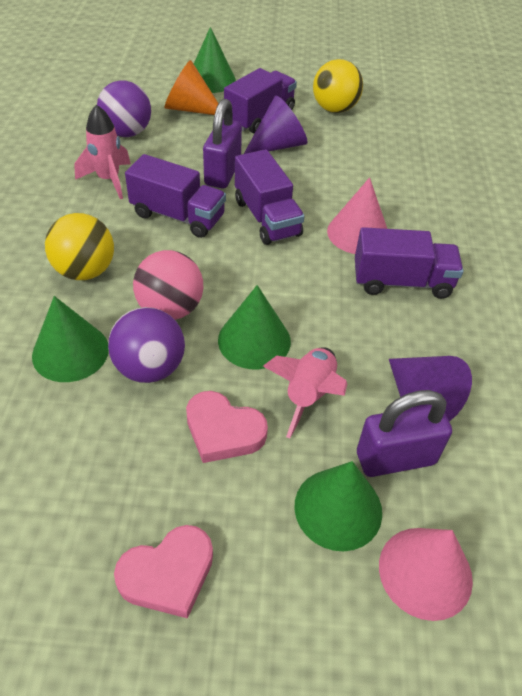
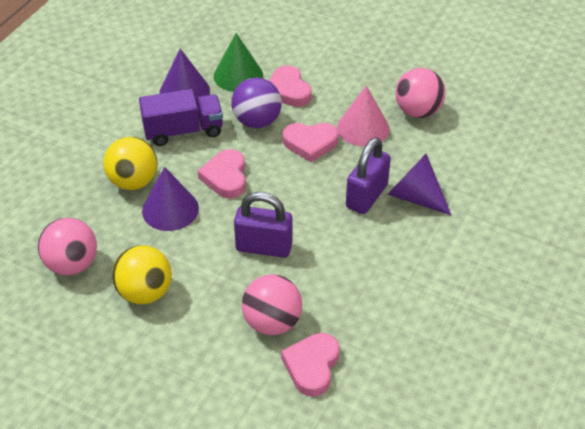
green cone: [32,296,109,382] [194,27,236,93] [218,285,291,370] [294,461,382,551] = 4 -> [214,33,263,92] = 1
orange cone: [164,60,218,115] = 1 -> none = 0
pink ball: [133,250,203,320] = 1 -> [38,218,97,275] [242,274,302,335] [395,68,446,118] = 3
pink cone: [327,178,387,254] [379,528,473,621] = 2 -> [337,85,389,147] = 1
pink heart: [114,525,213,618] [186,391,268,463] = 2 -> [198,149,246,198] [270,65,312,107] [281,333,340,397] [282,123,339,162] = 4
pink rocket: [74,105,131,199] [263,347,347,439] = 2 -> none = 0
purple ball: [97,81,151,137] [108,307,185,383] = 2 -> [231,78,282,128] = 1
purple cone: [244,96,307,154] [389,356,472,421] = 2 -> [142,167,199,231] [159,49,210,100] [387,154,451,215] = 3
purple truck: [125,154,226,238] [224,68,297,133] [235,149,305,245] [355,227,464,299] = 4 -> [139,89,223,146] = 1

